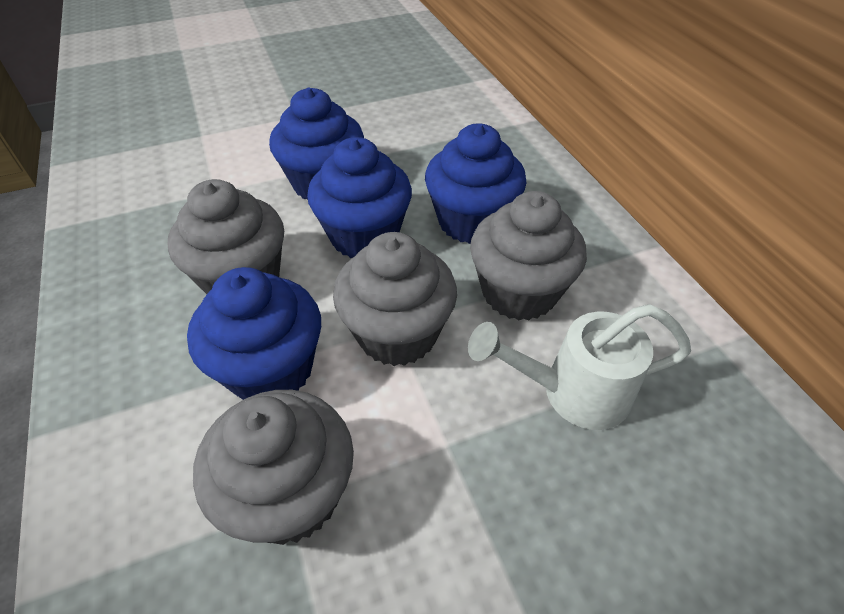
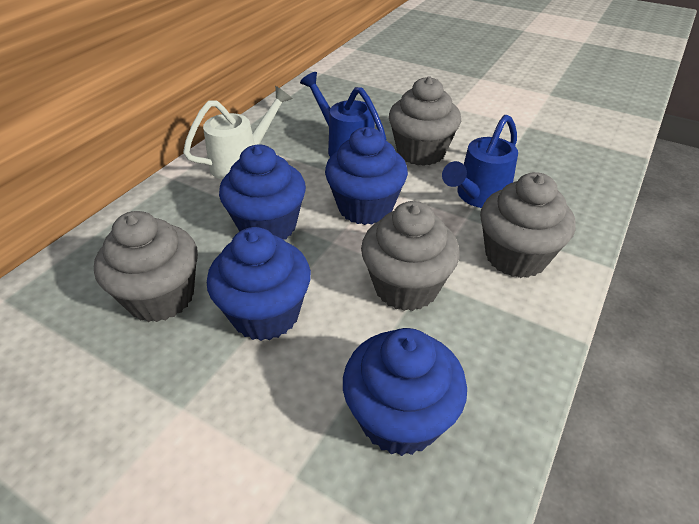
blue watering can: none = 0 -> [300,72,386,157] [442,115,518,208] = 2

